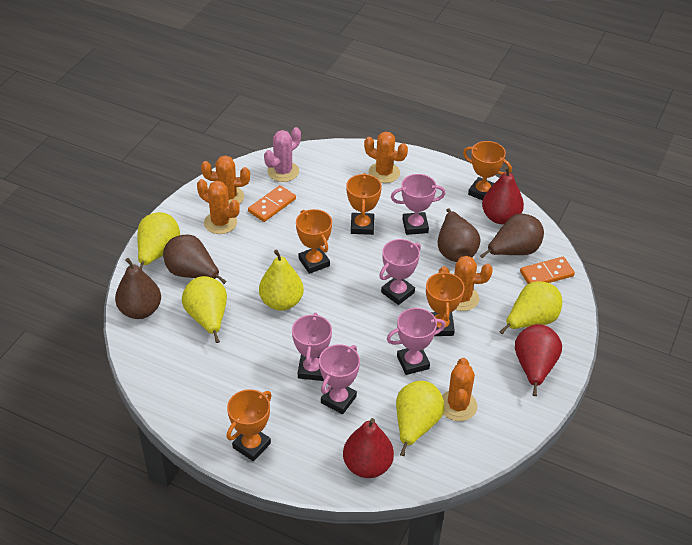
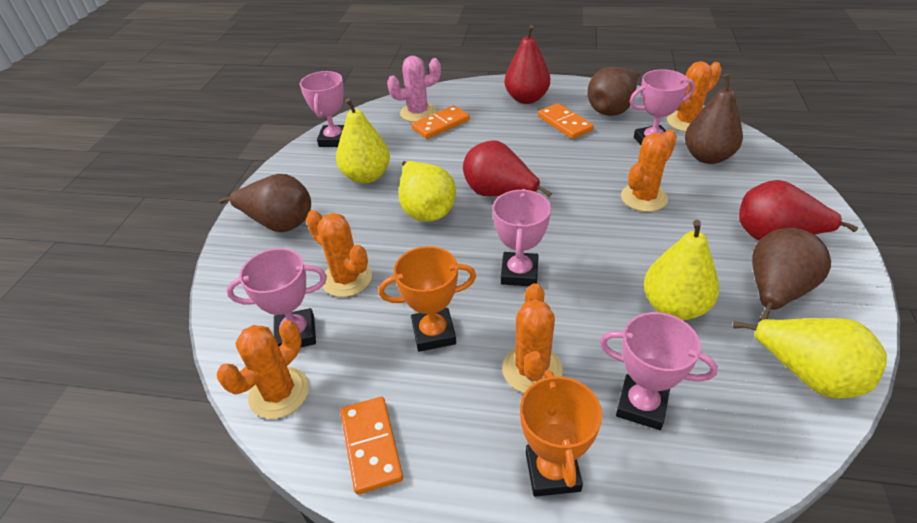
orange domino: [248,185,296,222] [520,257,575,284] = 2 -> [340,397,403,494] [411,105,470,139] [538,103,594,139] = 3
orange trophy: [227,389,272,461] [296,209,332,274] [346,173,382,235] [426,271,465,336] [463,141,512,201] = 5 -> [378,246,476,352] [520,370,602,497] = 2
yellow pear: [138,212,180,270] [182,276,227,343] [259,250,304,311] [396,381,445,456] [499,281,562,334] = 5 -> [336,98,390,184] [399,161,456,222] [644,220,719,320] [733,318,887,399] = 4

